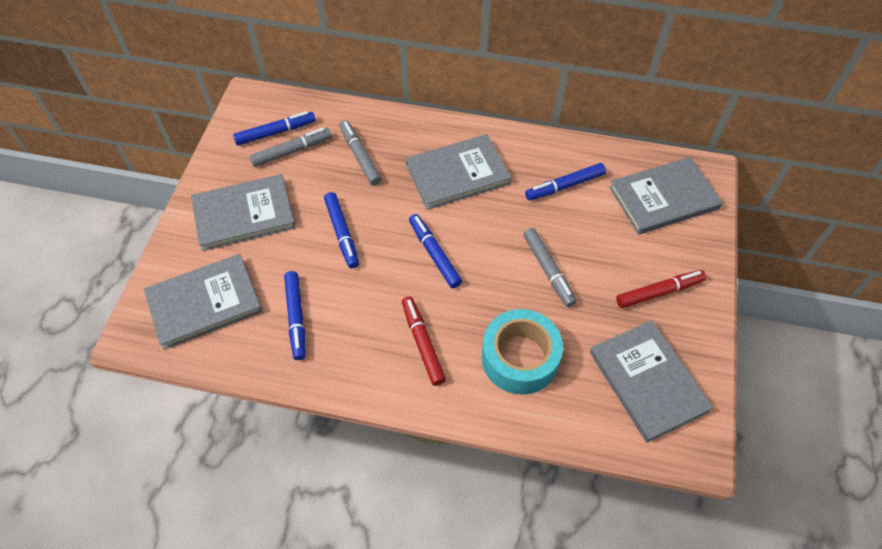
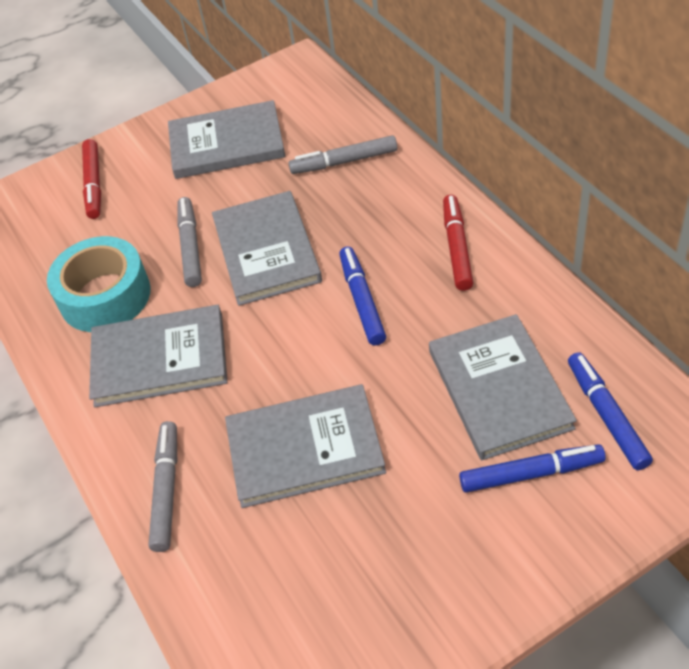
blue marker: [233,111,316,145] [284,271,306,360] [324,192,359,269] [409,214,462,288] [525,163,606,201] = 5 -> [339,247,386,346] [459,444,606,493] [568,352,653,470] = 3

